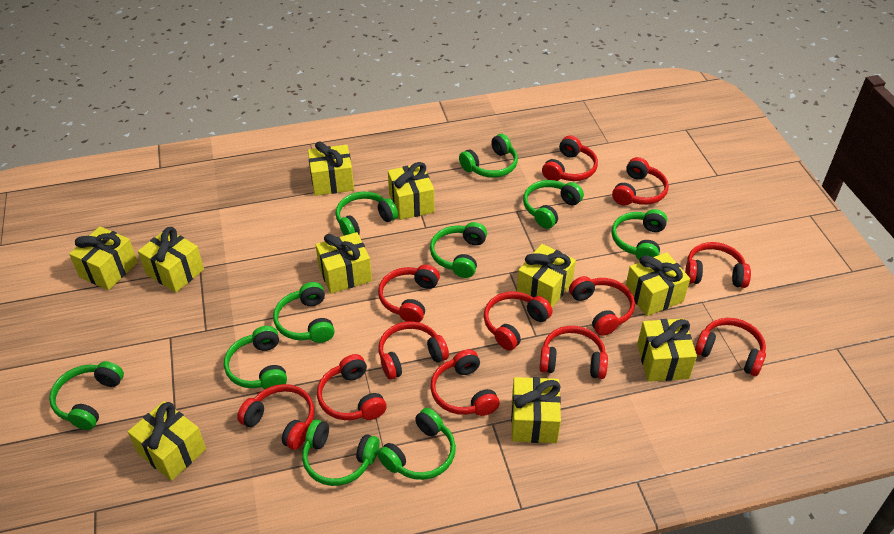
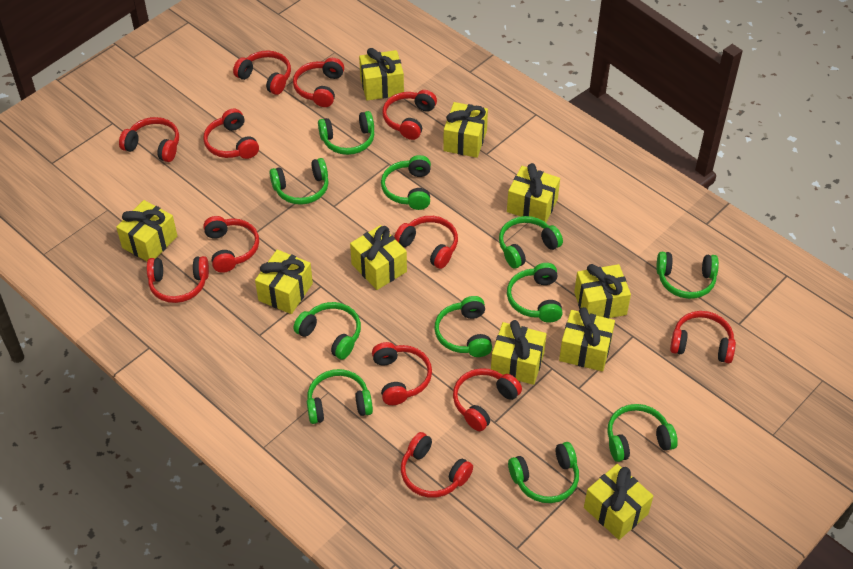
green headphones: [49,361,124,430] [224,326,287,389] [273,282,335,343] [302,419,380,486] [336,191,398,236] [377,408,456,480] [430,222,487,278] [459,134,518,178] [523,180,584,229] [612,209,667,260] = 10 -> [269,158,329,205] [293,302,361,360] [307,369,373,424] [318,111,374,155] [381,155,431,210] [435,296,492,357] [499,216,563,269] [507,263,563,323] [508,442,579,503] [607,404,678,462] [656,252,719,299] = 11

